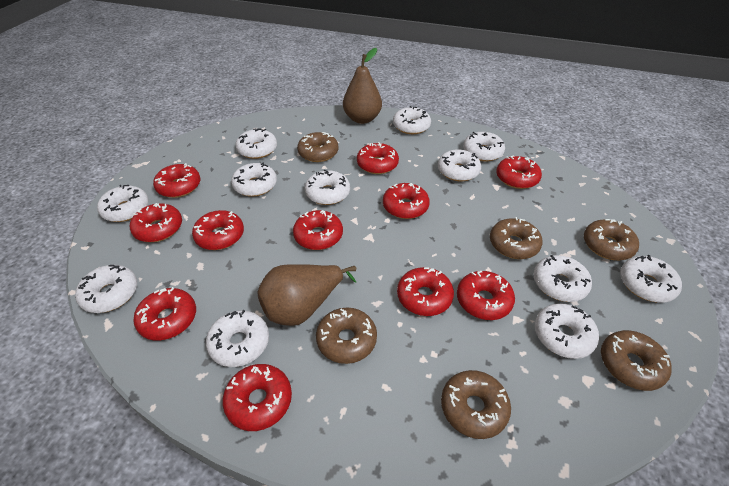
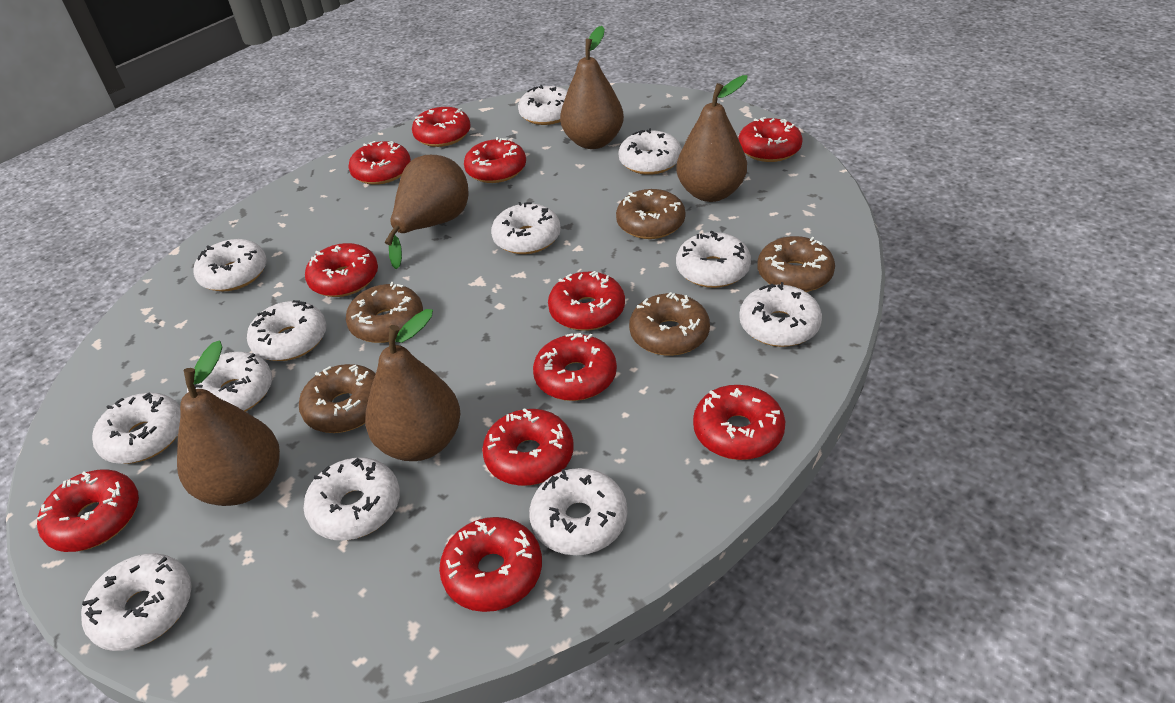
brown donut: [297,132,338,162] [316,308,377,364] [441,370,511,439] [490,217,542,259] [584,219,639,260] [601,330,672,391] = 6 -> [299,364,376,433] [346,282,423,343] [616,189,685,239] [629,292,710,356] [757,236,835,292] = 5
brown pear: [257,265,356,326] [343,48,382,124] = 2 -> [177,340,280,506] [365,309,461,461] [385,155,468,269] [560,26,624,149] [676,75,748,202] = 5

